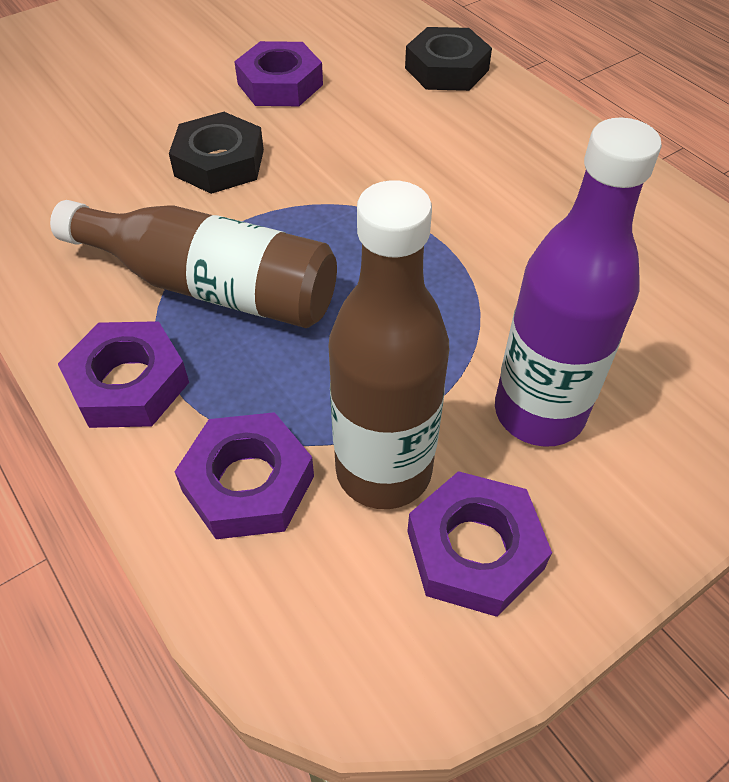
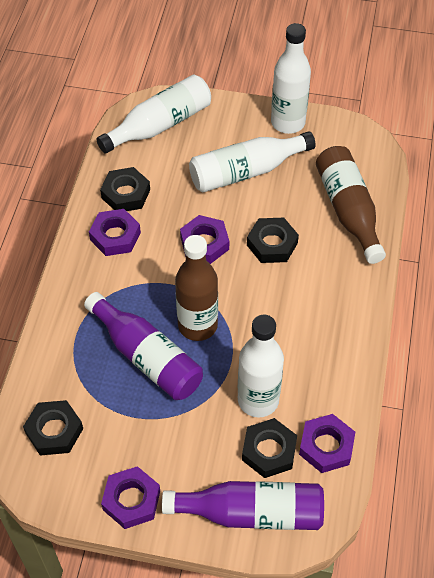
black nut: [169,112,264,194] [405,27,492,91] = 2 -> [23,400,83,455] [100,167,150,211] [242,418,297,478] [247,218,299,263] = 4
purple bottle: [495,118,662,447] = 1 -> [84,292,203,400] [162,481,324,530] = 2
white bottle: none = 0 -> [96,75,211,154] [189,131,316,192] [238,315,284,417] [271,23,311,134] = 4

